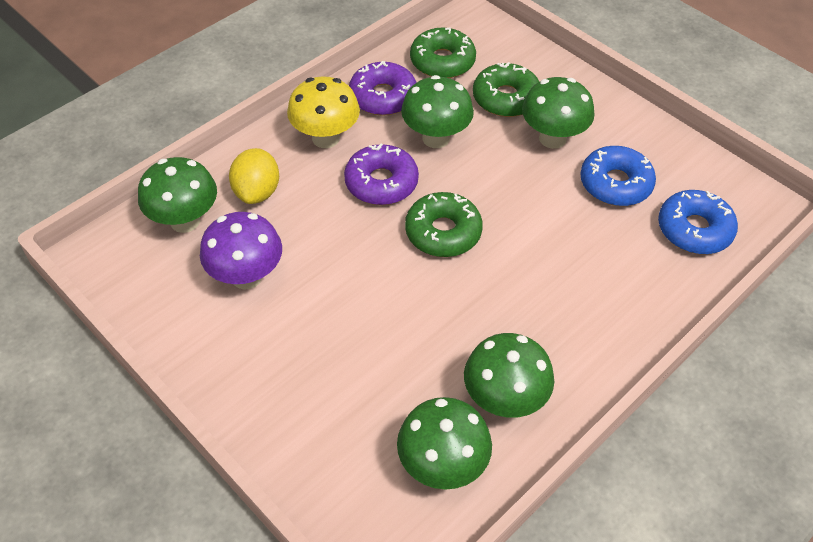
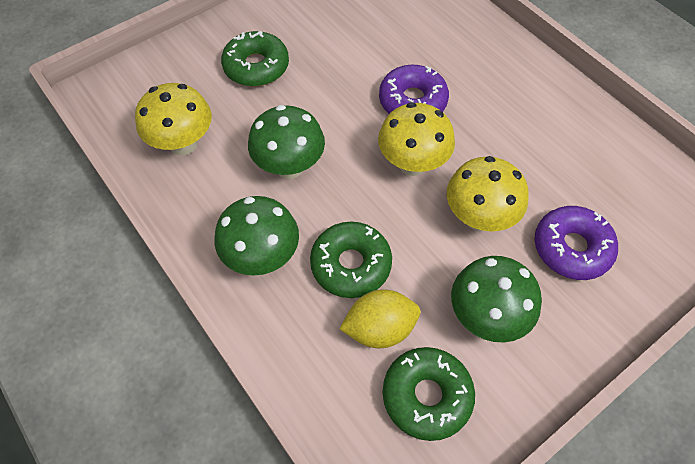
blue donut: [580,146,656,206] [658,190,738,254] = 2 -> none = 0
green mushroom: [138,157,217,233] [397,397,492,490] [401,75,474,148] [464,333,554,418] [522,77,594,149] = 5 -> [215,196,299,276] [248,105,325,179] [451,256,542,343] = 3
purple mushroom: [200,212,282,290] = 1 -> none = 0
yellow mushroom: [287,76,360,148] = 1 -> [135,83,212,155] [378,102,455,176] [447,156,529,232] = 3

